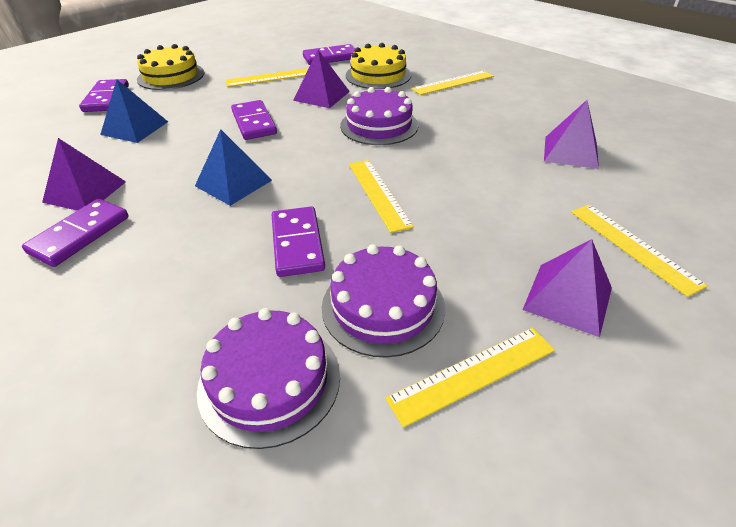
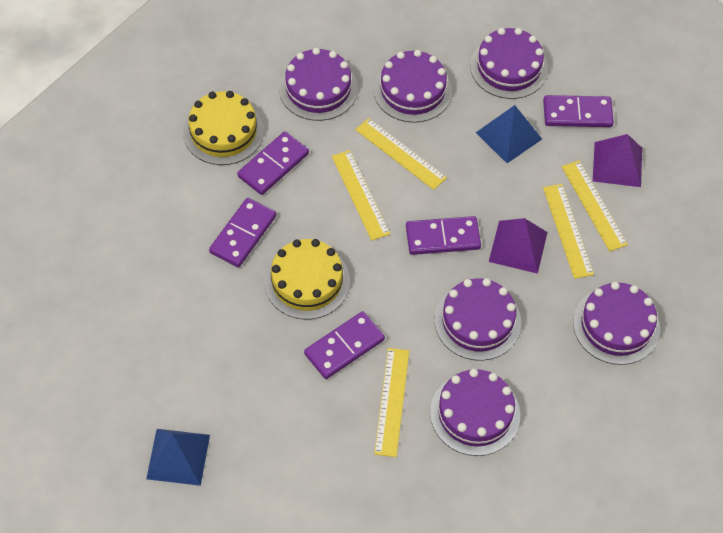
purple cake: [197,308,340,449] [322,244,445,358] [340,87,419,145] = 3 -> [279,48,358,121] [374,50,452,123] [430,369,520,456] [434,278,521,361] [470,28,548,99] [573,282,660,365] = 6
purple pyramid: [42,138,126,211] [293,50,350,108] [523,239,612,337] [544,100,599,169] = 4 -> [489,218,548,274] [593,134,642,187] = 2

